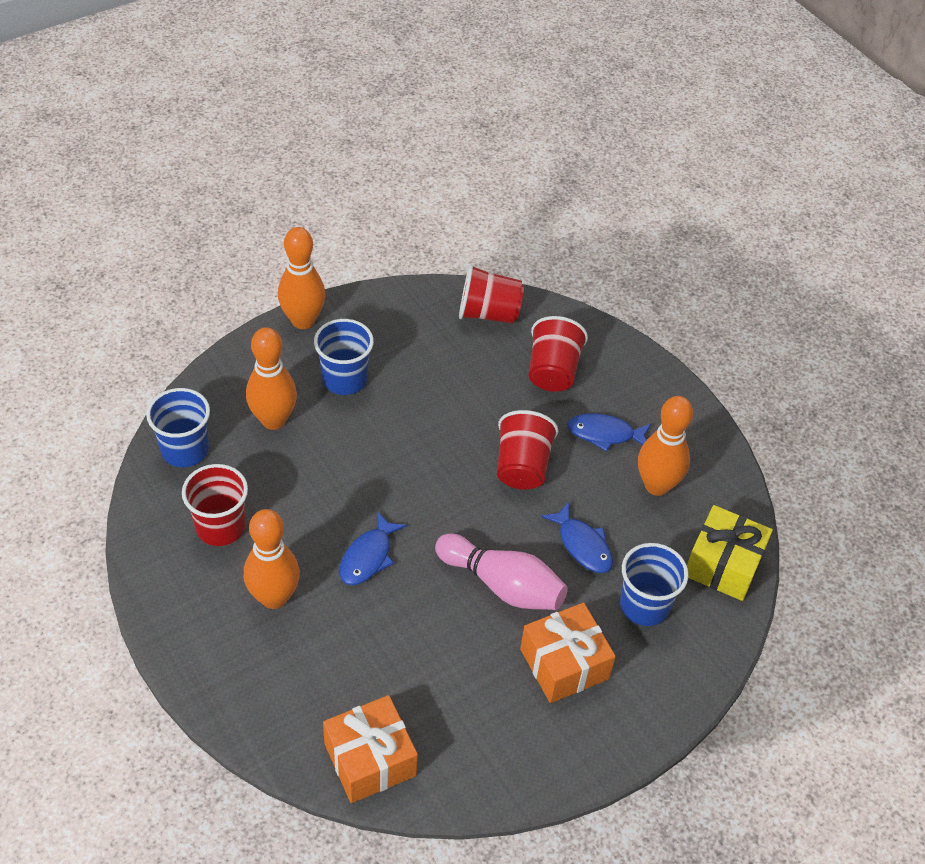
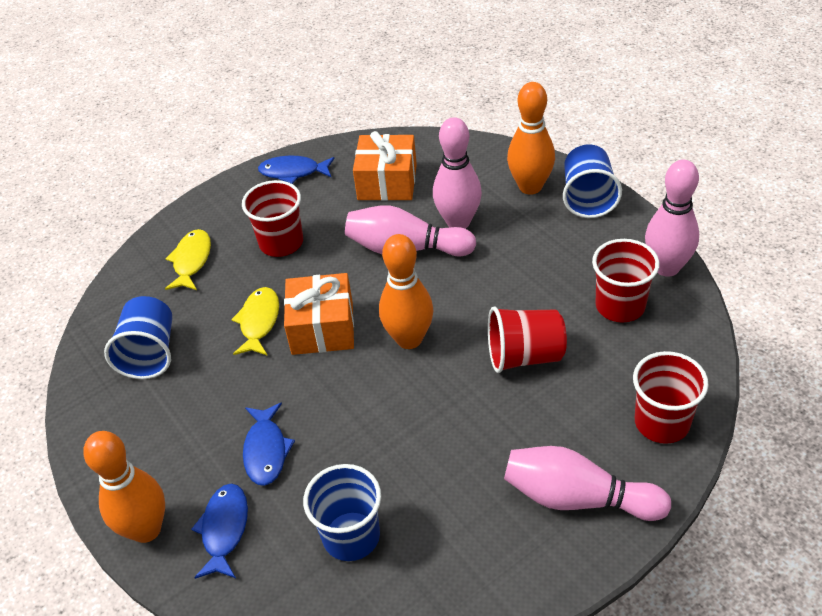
orange bowling pin: [244,509,300,609] [246,327,297,430] [278,227,326,329] [638,396,693,496] = 4 -> [83,431,165,543] [379,234,433,349] [507,82,555,195] = 3
pink bowling pin: [435,533,568,610] = 1 -> [345,205,476,256] [433,117,482,229] [504,446,671,521] [645,160,699,277] = 4
yellow fish: none = 0 -> [165,229,211,290] [231,287,279,356] = 2
yellow gift: [687,505,773,601] = 1 -> none = 0

